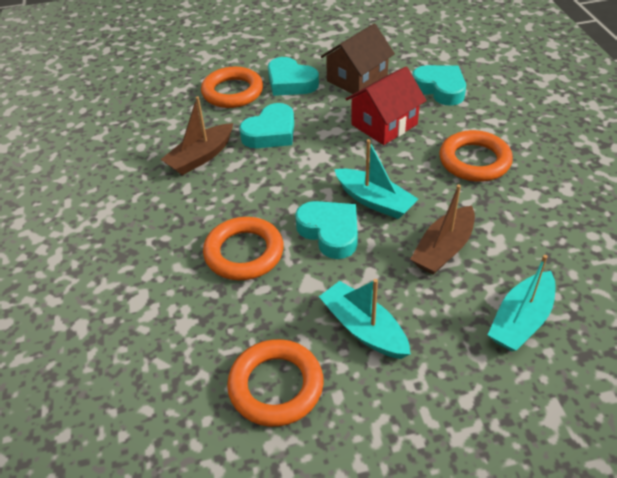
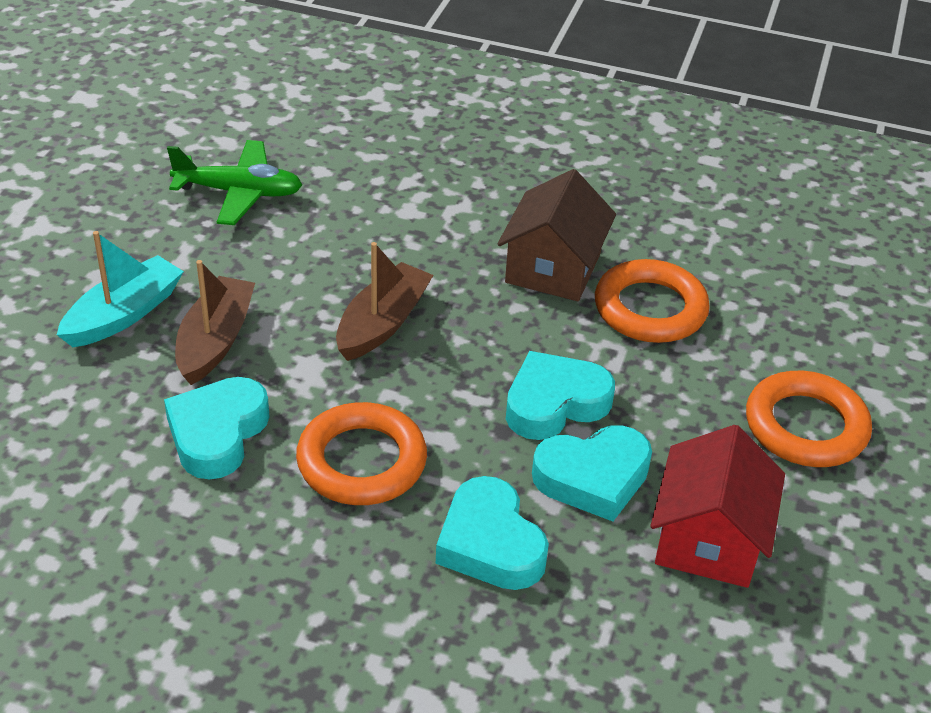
green plane: none = 0 -> [167,140,302,225] = 1
orange ring: [201,67,263,108] [203,217,284,280] [227,339,323,427] [439,130,513,182] = 4 -> [296,402,427,505] [595,259,710,343] [746,371,872,467] = 3
turquoise boat: [319,279,411,359] [334,139,418,219] [488,255,556,351] = 3 -> [57,231,184,347] = 1

